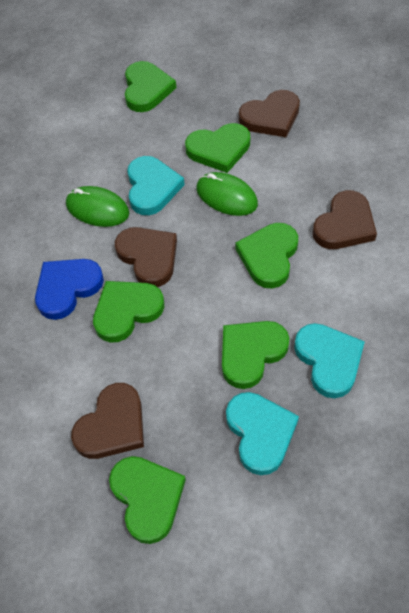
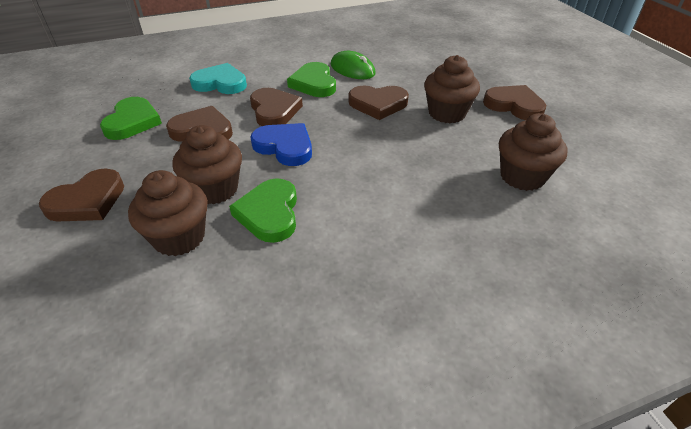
brown cupcake: none = 0 -> [128,170,208,256] [172,125,242,204] [424,55,480,123] [499,113,567,191] = 4
brown heart: [71,383,144,459] [115,227,177,287] [239,90,300,137] [313,190,377,249] = 4 -> [39,168,124,221] [166,106,233,141] [250,88,303,126] [349,85,409,120] [483,85,546,120] = 5
green heart: [93,281,164,343] [109,456,186,544] [125,61,176,112] [185,123,250,173] [222,321,289,389] [236,223,298,288] = 6 -> [100,97,162,140] [229,178,297,243] [287,62,336,97] = 3
green mouse: [66,186,129,227] [196,172,258,216] = 2 -> [331,51,376,79] = 1
turquoise heart: [127,156,185,215] [226,392,299,475] [294,323,365,398] = 3 -> [189,63,247,94] = 1

